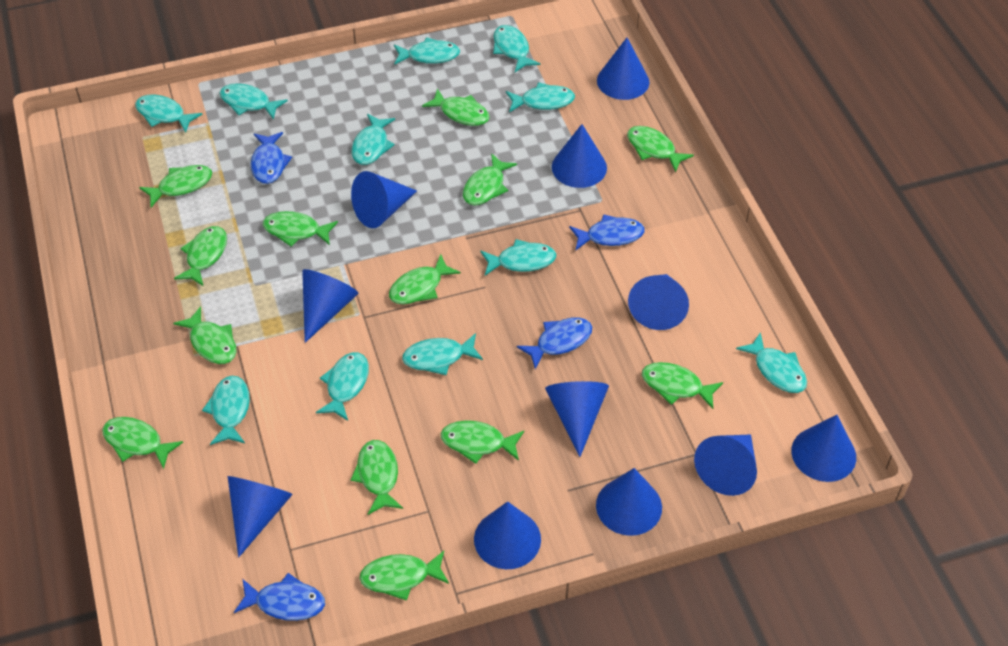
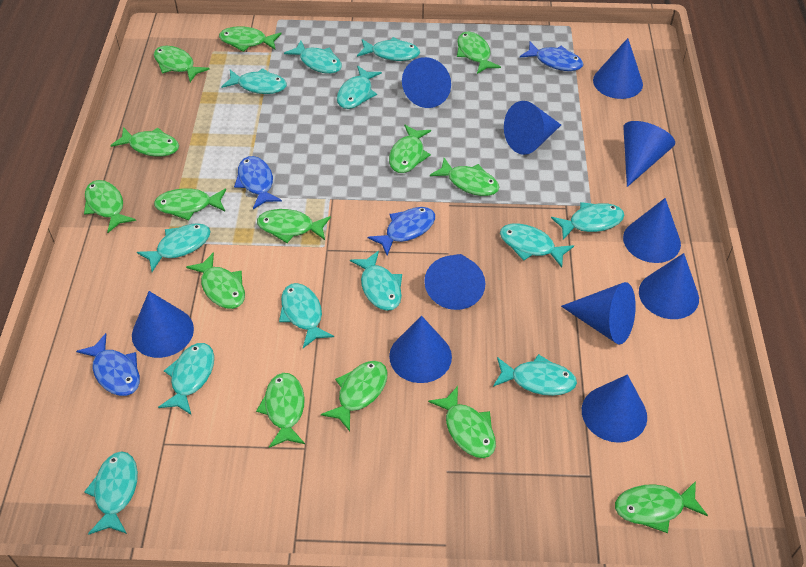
green fish: [102,417,183,469] [139,165,212,207] [173,306,236,364] [174,226,227,286] [263,211,338,247] [351,440,403,515] [359,551,449,601] [389,254,461,304] [422,89,490,126] [441,420,524,464] [463,153,517,206] [627,126,694,173] [642,362,723,409] = 13 -> [84,180,136,233] [110,127,179,157] [154,46,210,82] [154,188,226,221] [186,252,245,309] [219,26,282,52] [256,373,305,448] [257,209,331,243] [321,361,387,431] [389,124,431,173] [428,386,496,458] [430,158,499,196] [457,32,501,74] [615,481,708,533] = 14
turquoise fish: [135,94,202,133] [202,376,250,445] [220,83,288,120] [316,352,369,421] [352,114,395,165] [394,37,460,65] [402,333,483,375] [480,239,556,275] [493,25,540,72] [506,82,575,112] [736,332,807,393] = 11 -> [84,451,138,535] [137,223,211,272] [158,343,214,415] [221,68,287,94] [279,283,334,348] [284,40,342,74] [337,66,382,109] [350,251,402,311] [357,37,420,61] [493,354,577,396] [500,223,574,268] [551,202,624,239] = 12

